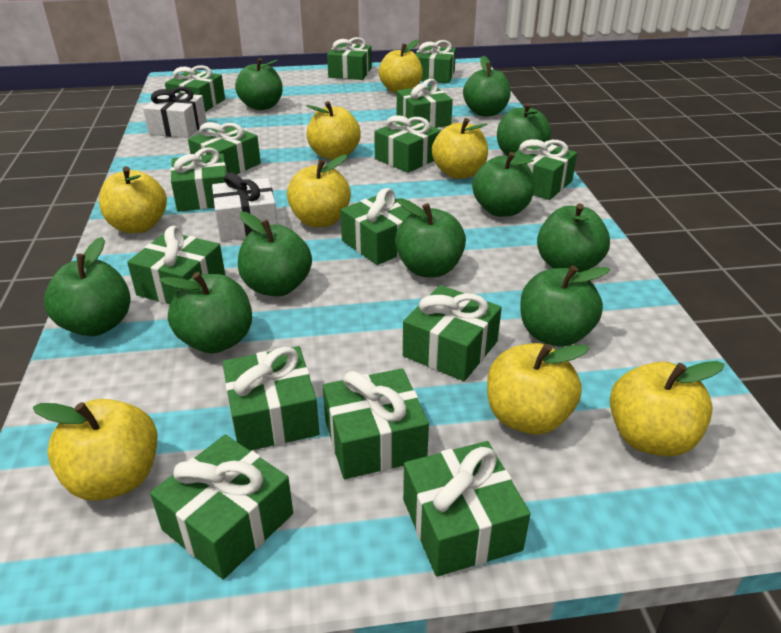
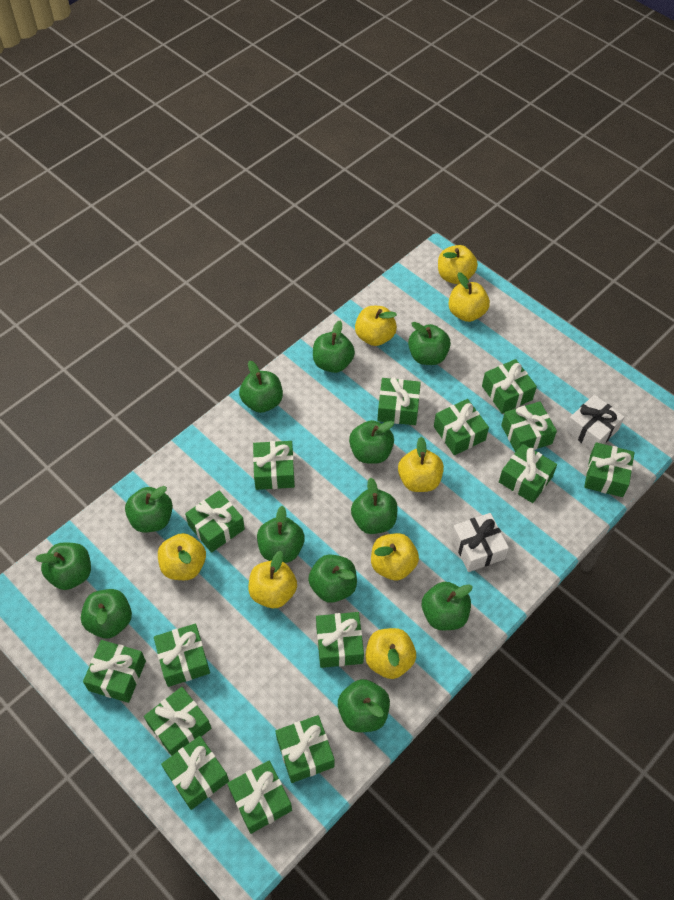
green apple: [44,237,131,336] [160,272,252,353] [235,58,283,110] [238,212,312,297] [395,198,466,277] [463,56,511,117] [472,152,535,217] [497,103,551,156] [520,265,610,347] [537,203,610,273] = 10 -> [35,542,91,590] [81,589,132,638] [125,486,173,532] [239,361,283,413] [257,506,305,563] [308,554,357,603] [313,321,355,373] [338,679,390,732] [349,420,394,464] [351,478,397,534] [408,322,451,365] [422,582,472,630] = 12

